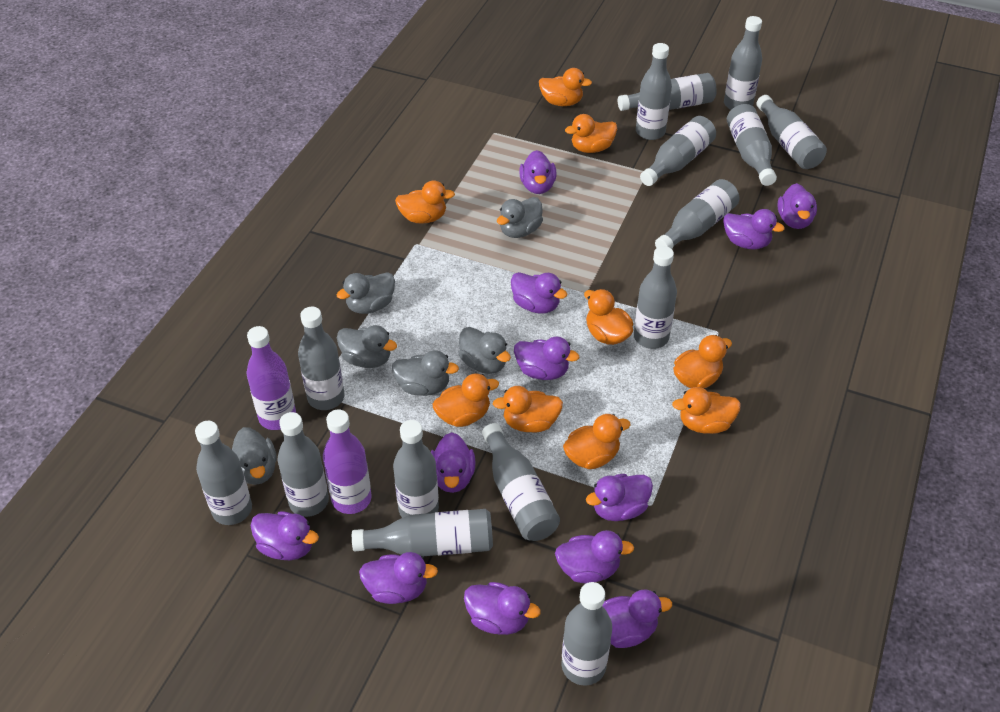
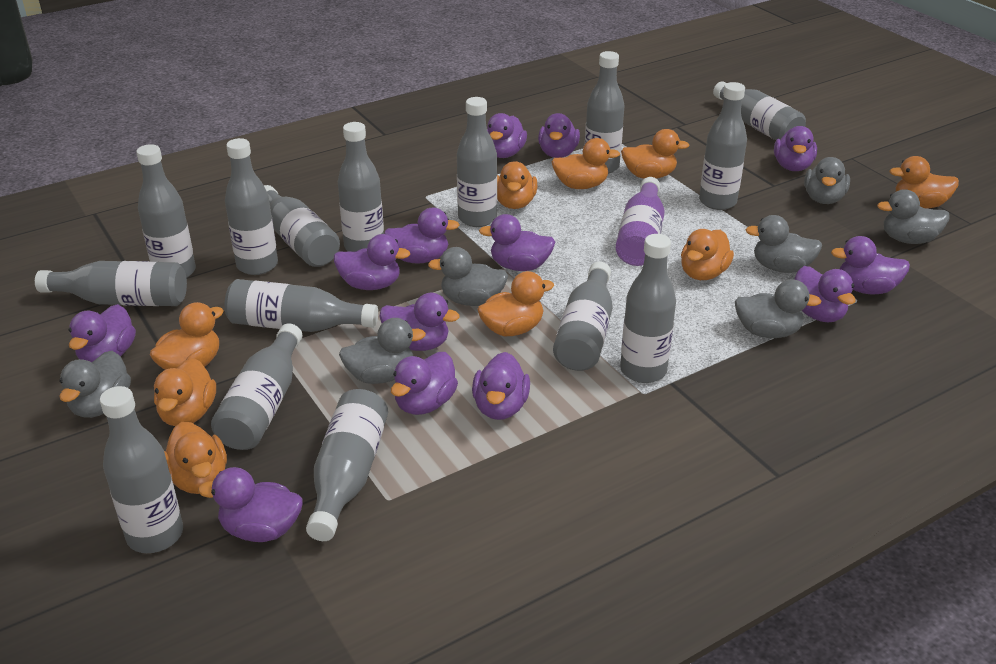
grey duck: [232,427,276,485] [337,272,395,314] [337,325,397,368] [392,350,459,396] [459,327,511,374] [497,197,543,238] = 6 -> [59,351,131,418] [339,318,426,384] [428,247,508,306] [735,279,822,338] [746,215,822,273] [804,157,850,204] [877,189,950,244] = 7
purple bottle: [247,326,296,430] [323,410,372,514] = 2 -> [616,177,665,266] = 1
purple duck: [250,511,319,560] [359,552,438,604] [431,432,475,493] [464,582,541,635] [511,272,567,314] [514,337,579,380] [519,150,556,194] [555,530,634,583] [586,474,653,521] [603,590,672,648] [723,209,785,249] [778,183,817,229] = 12 -> [68,304,136,363] [198,467,303,542] [334,234,410,290] [379,293,460,351] [384,208,460,264] [391,352,458,415] [472,352,530,420] [479,214,555,271] [487,113,527,158] [538,113,580,158] [774,126,817,171] [794,266,856,322] [831,236,910,294] = 13

